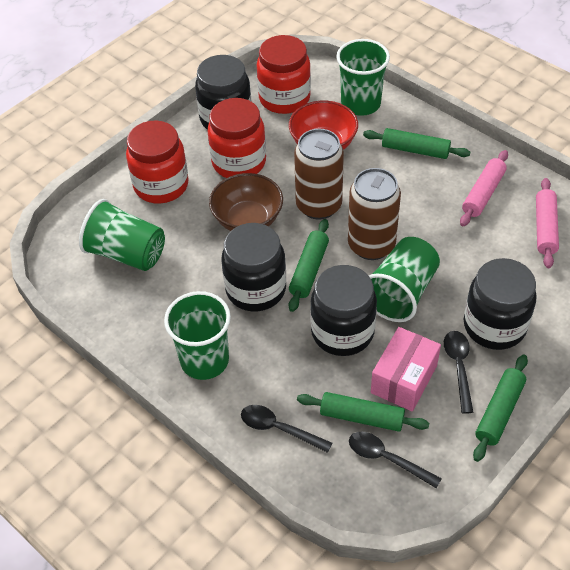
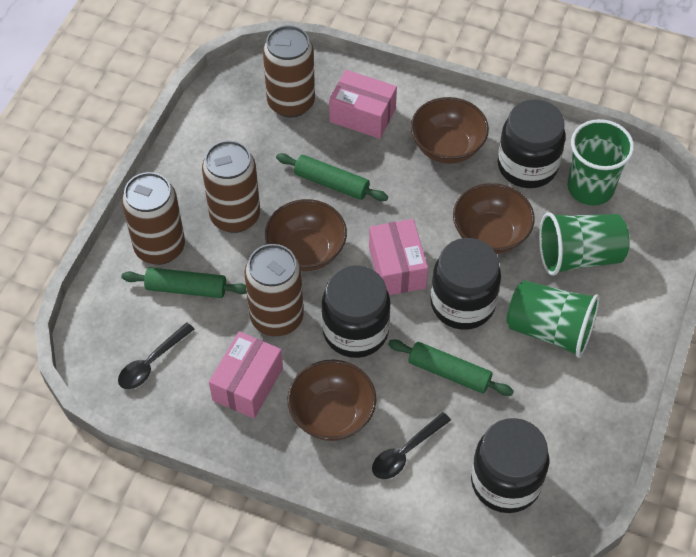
black spoon: [241,405,332,453] [349,432,442,489] [444,331,474,414] = 3 -> [118,322,194,389] [372,412,451,479] = 2
brown bowl: [209,173,283,231] = 1 -> [265,199,347,271] [288,360,377,441] [411,97,489,164] [453,183,535,254] = 4
brown can: [294,129,344,220] [348,168,401,260] = 2 -> [122,172,185,265] [202,140,260,233] [245,244,304,336] [263,25,315,118] = 4
green cup: [79,199,165,271] [164,291,231,380] [336,39,390,116] [369,237,440,322] = 4 -> [507,280,599,358] [539,212,629,276] [568,119,634,205] = 3
green rolling pin: [288,219,329,312] [297,392,429,432] [363,128,470,159] [473,355,528,462] = 4 -> [121,267,247,298] [276,153,388,201] [388,339,514,396] = 3
pink box: [371,327,441,411] = 1 -> [209,331,283,419] [329,70,397,139] [369,219,428,295] = 3
pink rolling pin: [460,150,508,226] [536,178,559,268] = 2 -> none = 0
red bowl: [289,100,358,150] = 1 -> none = 0
red jar: [126,121,189,203] [208,98,266,178] [257,35,311,114] = 3 -> none = 0

